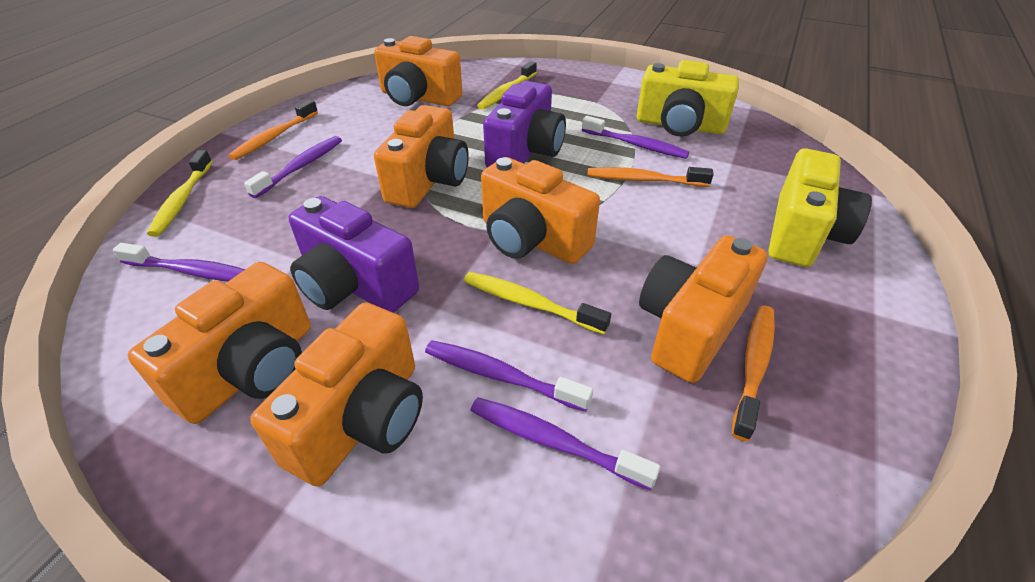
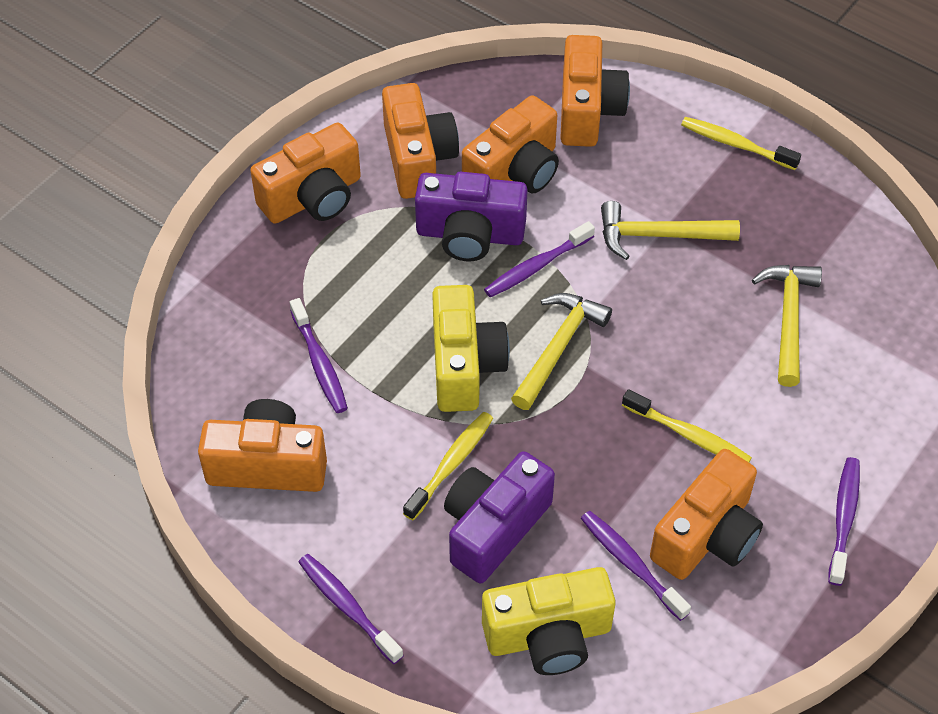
orange toothbrush: [228,100,318,160] [587,167,714,187] [732,306,775,441] = 3 -> none = 0
yellow hammer: none = 0 -> [511,293,612,410] [601,201,740,260] [752,265,822,387] = 3

